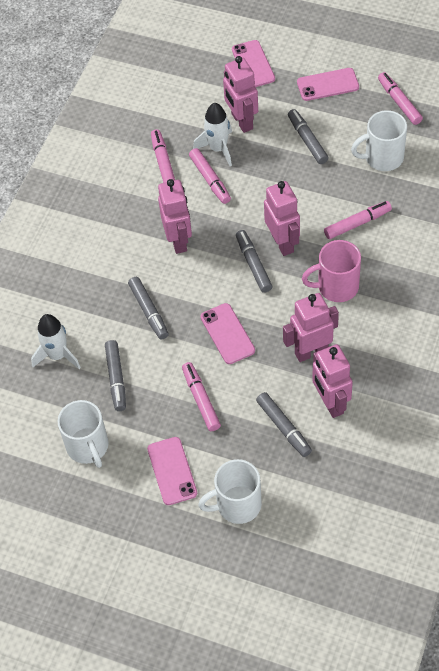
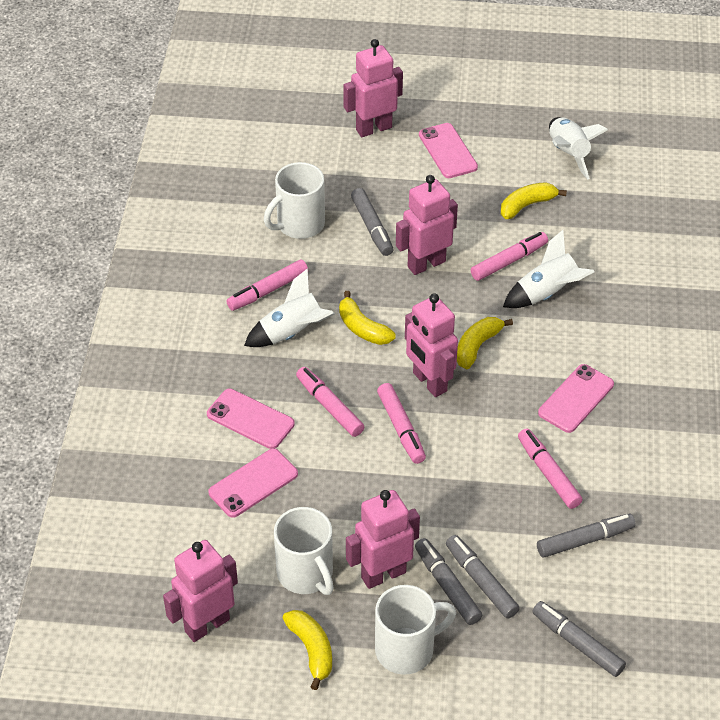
pink mug: [302,240,361,302] = 1 -> none = 0
white rocket: [31,314,81,369] [193,103,232,166] = 2 -> [244,268,335,347] [503,230,595,308] [549,117,608,180] = 3
yellow banana: none = 0 -> [283,610,332,690] [339,291,396,345] [457,317,513,369] [501,182,567,219] = 4

